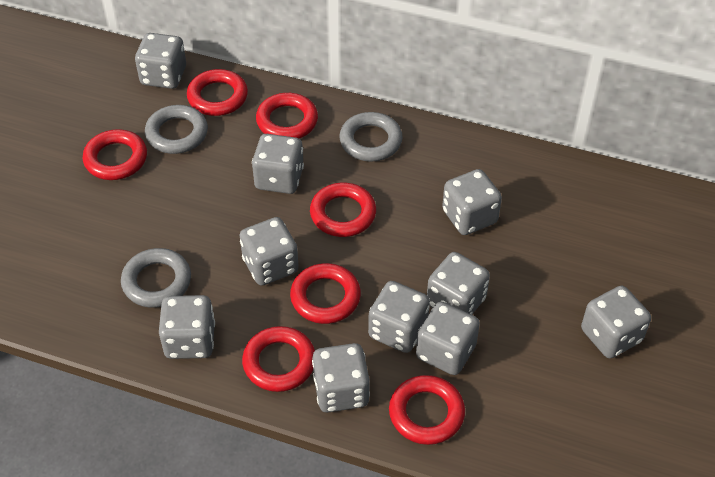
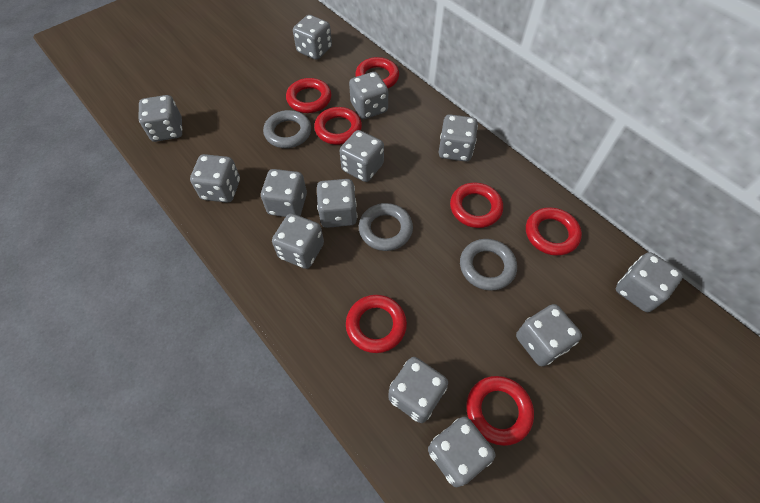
grey dice: [135,33,186,89] [159,295,215,359] [240,217,299,286] [252,134,304,194] [312,343,370,412] [368,281,430,353] [416,302,480,375] [427,252,490,315] [442,169,502,235] [581,286,651,358] = 10 -> [138,95,182,142] [190,154,240,203] [261,169,307,217] [272,213,324,269] [293,15,332,60] [317,179,357,228] [339,130,384,182] [349,72,388,119] [388,357,448,423] [428,417,496,487] [439,114,478,162] [516,304,582,366] [616,252,683,312] = 13

